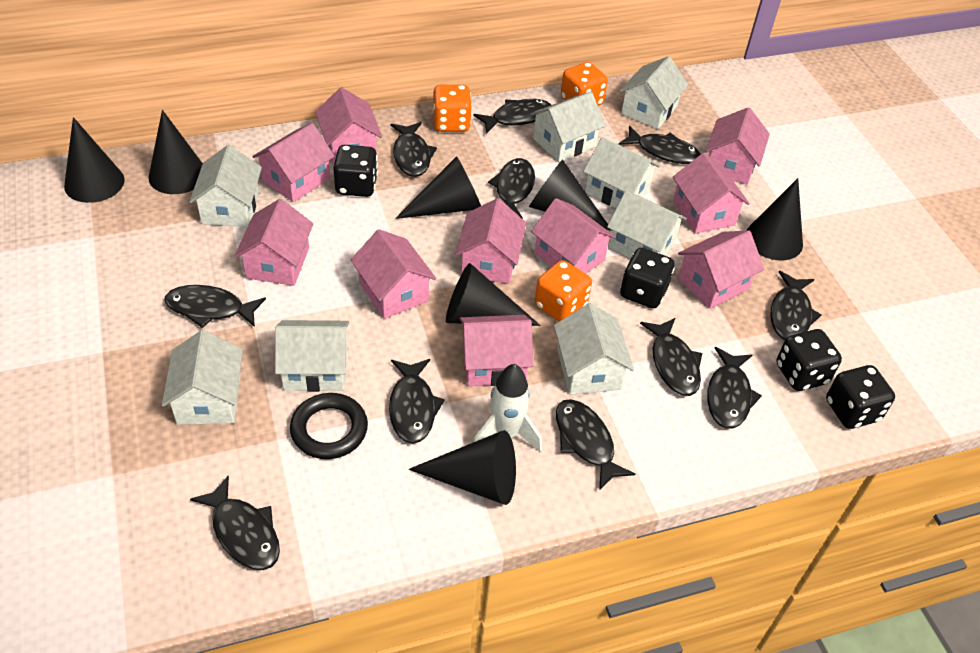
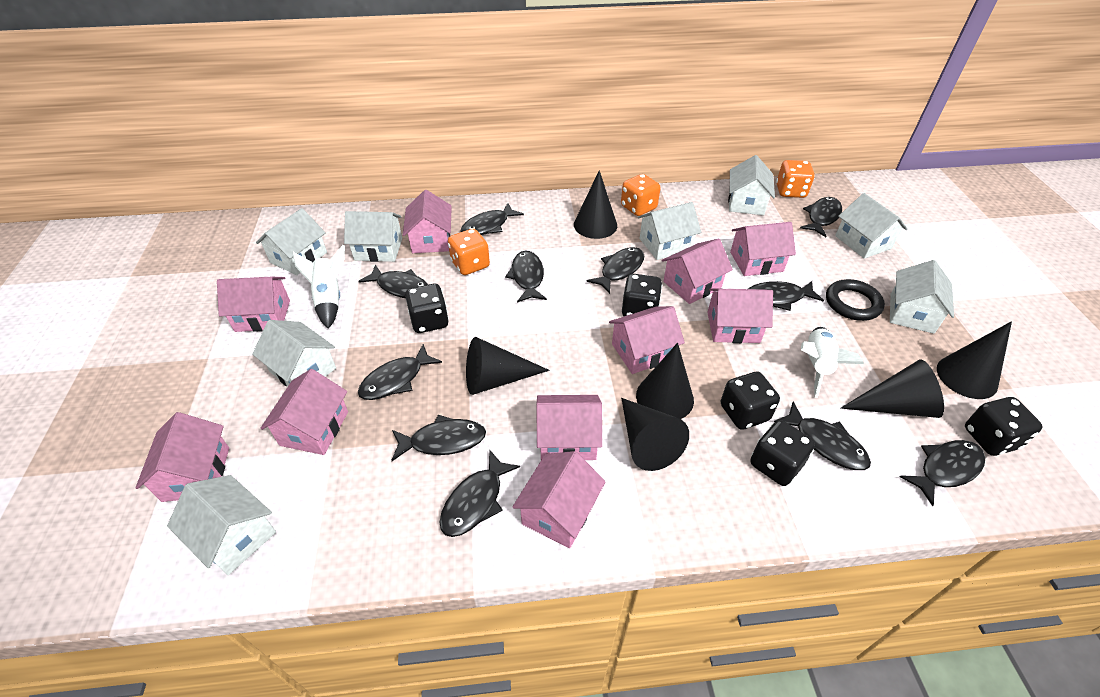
black cone: [64,117,125,203] [148,110,203,194] [395,156,481,219] [408,430,516,505] [446,263,541,326] [529,159,611,231] [747,178,803,260] = 7 -> [466,337,550,395] [574,170,617,239] [621,398,689,471] [636,343,694,419] [840,359,944,418] [937,321,1012,399] = 6
black dice: [333,145,378,197] [620,248,675,308] [777,329,842,391] [826,365,895,429] = 4 -> [405,284,449,333] [622,274,662,316] [721,371,780,430] [750,420,815,486] [965,397,1043,456] = 5
white rocket: [474,364,542,452] = 1 -> [292,245,345,329] [801,327,864,398] = 2

